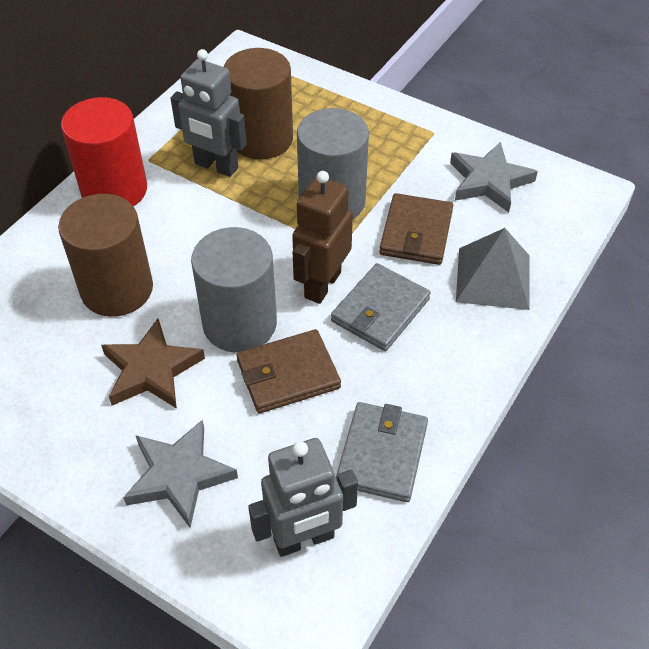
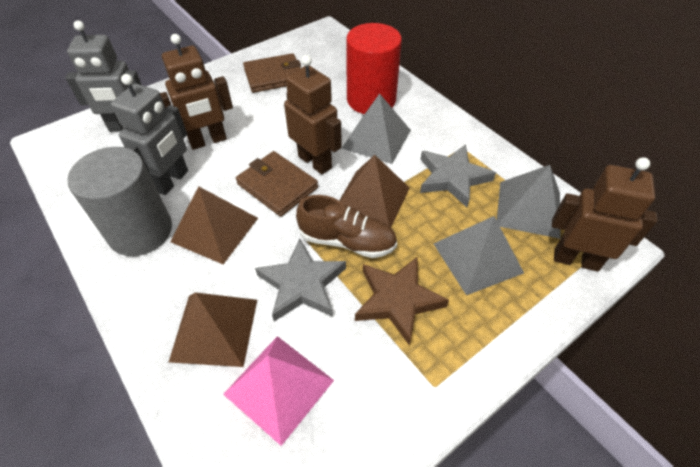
brown cylinder: [58,194,153,317] [224,48,293,159] = 2 -> none = 0
brown pyramid: none = 0 -> [169,292,257,367] [170,186,258,264] [339,155,410,228] = 3
brown robot: [292,171,353,304] = 1 -> [160,34,233,150] [284,55,342,174] [552,157,658,272] = 3
brown shoe: none = 0 -> [296,195,397,258] = 1
grey cylinder: [191,227,277,353] [297,108,369,219] = 2 -> [67,147,172,256] = 1
grey pyramid: [456,228,530,310] = 1 -> [342,93,411,164] [434,216,524,295] [497,165,560,239] = 3
grey wallet: [331,263,431,351] [336,402,428,502] = 2 -> none = 0
pink pyramid: none = 0 -> [223,336,334,446] = 1

